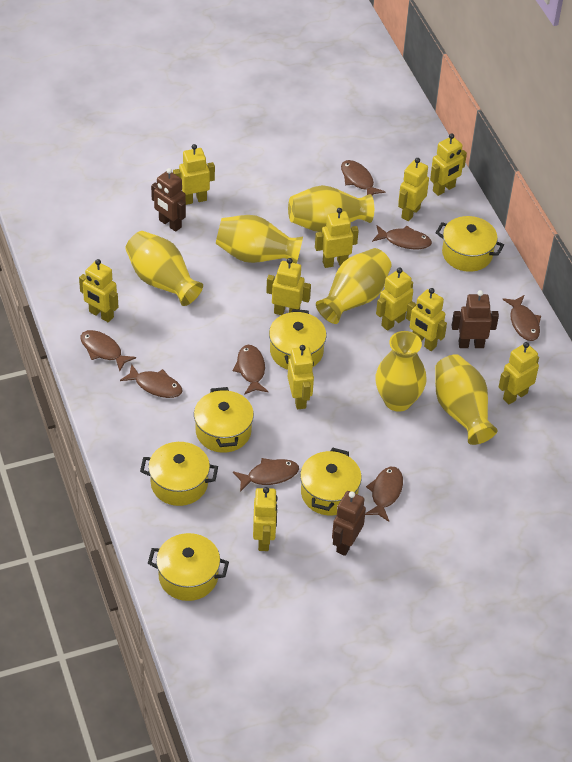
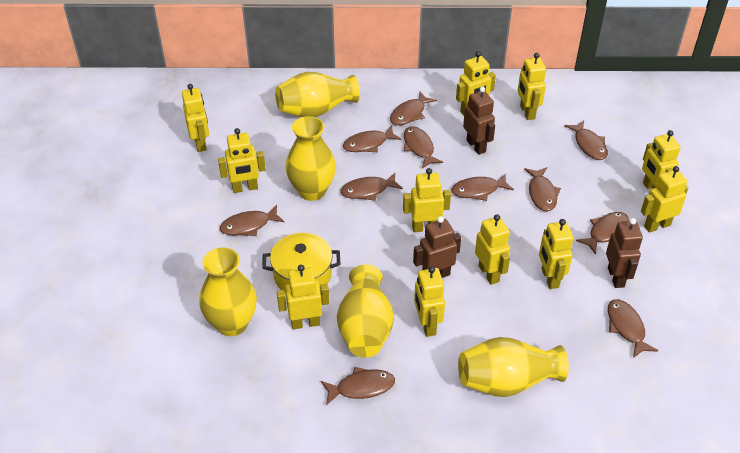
brown fish: [80,330,136,371] [120,364,183,398] [232,345,268,395] [233,458,299,492] [341,160,385,195] [365,467,403,522] [372,225,432,249] [502,295,541,341] = 8 -> [220,205,285,236] [321,367,395,405] [340,173,403,201] [343,125,401,152] [390,92,437,125] [404,126,443,169] [451,173,514,201] [524,167,561,212] [564,120,608,160] [576,212,629,255] [608,299,658,358] = 11
yellow pot: [140,442,218,506] [148,533,229,601] [194,387,254,453] [269,309,327,370] [300,447,362,516] [436,216,504,272] = 6 -> [262,233,341,293] = 1
yellow vase: [125,231,203,306] [216,215,303,264] [288,185,374,232] [316,248,392,324] [375,331,426,412] [435,354,498,445] = 6 -> [199,247,257,336] [275,72,360,117] [286,116,336,201] [337,265,394,358] [458,337,569,397] = 5

